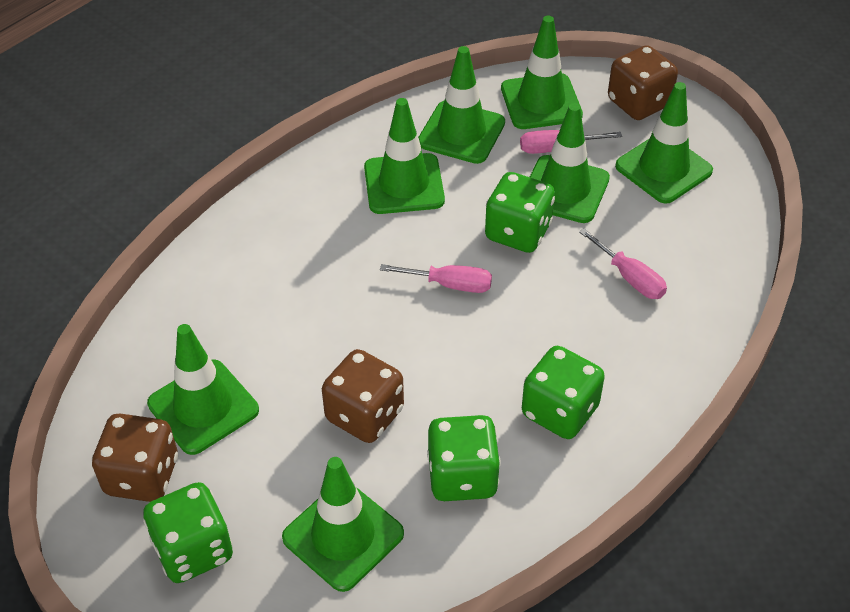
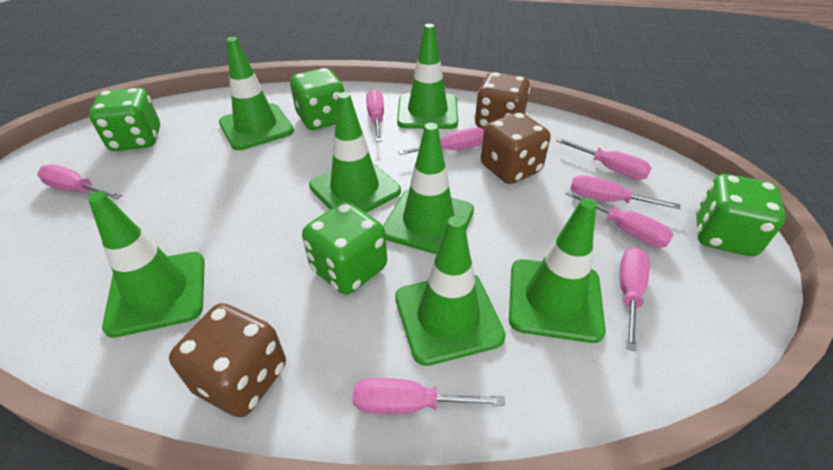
pink screwdriver: [380,264,492,293] [520,130,622,154] [579,228,667,299] = 3 -> [37,165,122,200] [352,378,505,414] [366,90,384,142] [398,127,484,155] [556,138,652,180] [565,190,674,248] [570,175,681,209] [620,247,649,352] = 8

